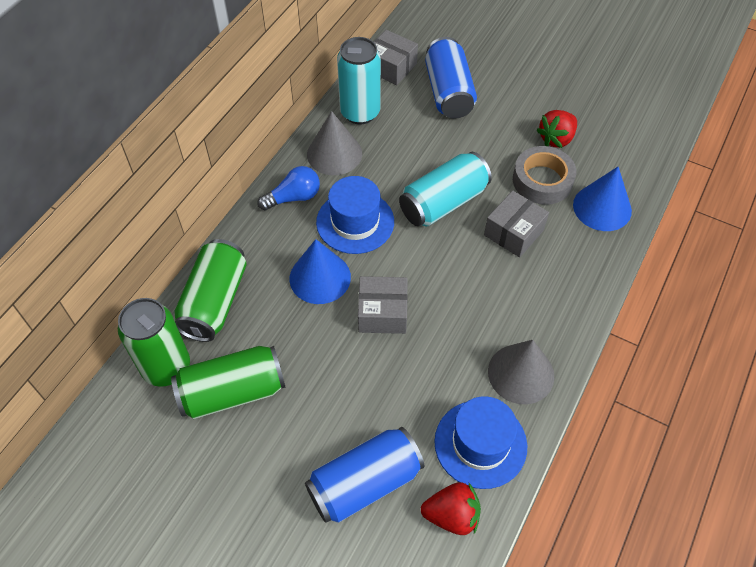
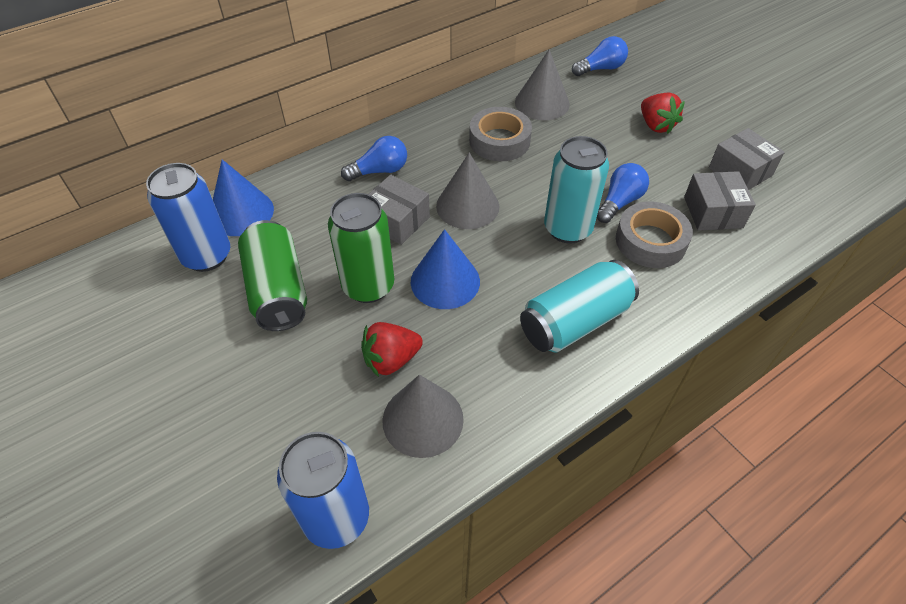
blue hat: [316,176,394,254] [434,396,527,489] = 2 -> none = 0
blue light bulb: [257,166,320,210] = 1 -> [341,136,407,181] [572,36,628,76] [597,163,649,223] = 3
green can: [118,298,190,387] [171,346,286,419] [175,239,247,342] = 3 -> [238,220,307,331] [328,193,394,303] = 2
grey cone: [307,111,362,175] [488,340,554,404] = 2 -> [383,375,464,458] [436,153,499,229] [515,49,570,120] = 3
grey tape: [513,146,576,205] = 1 -> [469,107,532,161] [616,202,693,268] = 2

